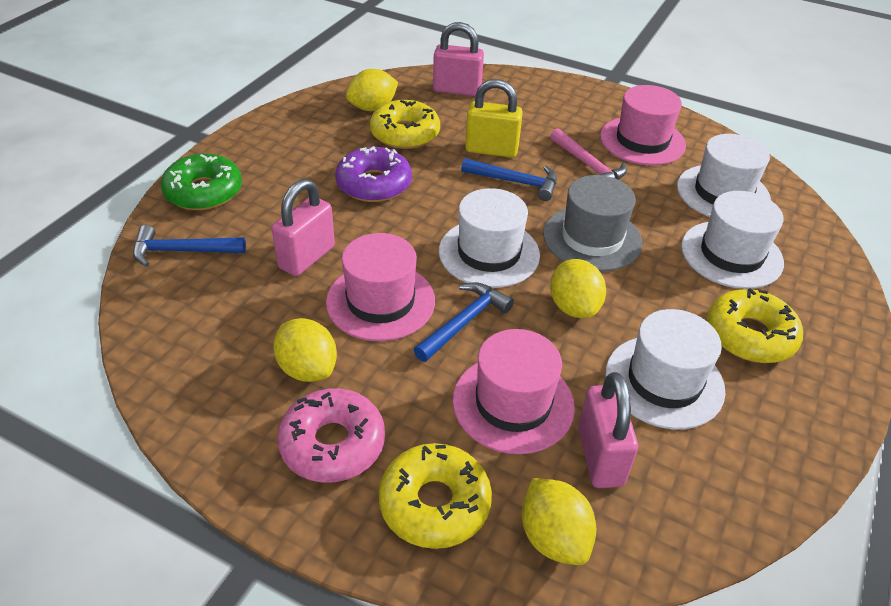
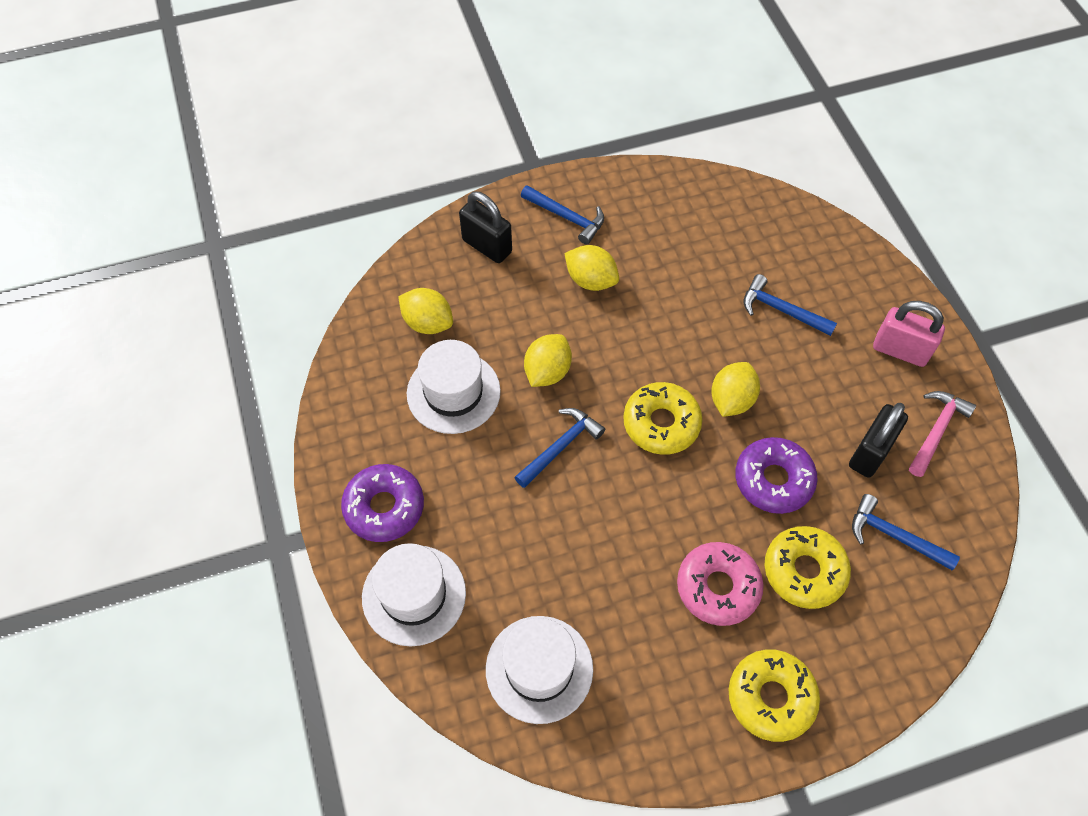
black padlock: none = 0 -> [459,191,512,263] [849,403,908,478] = 2
blue hammer: [133,225,246,267] [414,282,514,362] [461,158,557,201] = 3 -> [514,408,605,488] [521,185,604,245] [743,274,837,336] [852,494,960,570] = 4
green donut: [161,154,242,210] = 1 -> none = 0
grey hat: [543,175,642,271] = 1 -> none = 0
pink hat: [326,233,435,341] [452,329,575,454] [600,85,686,165] = 3 -> none = 0
pink padlock: [272,179,335,276] [433,22,484,96] [578,372,638,488] = 3 -> [873,301,945,367] = 1
purple donut: [335,146,412,202] = 1 -> [341,464,424,542] [735,437,818,514] = 2
white hat: [439,188,540,288] [605,309,725,429] [677,134,771,217] [681,191,784,289] = 4 -> [362,543,466,647] [407,340,501,434] [486,616,593,724] = 3
yellow padlock: [465,79,523,158] = 1 -> none = 0

